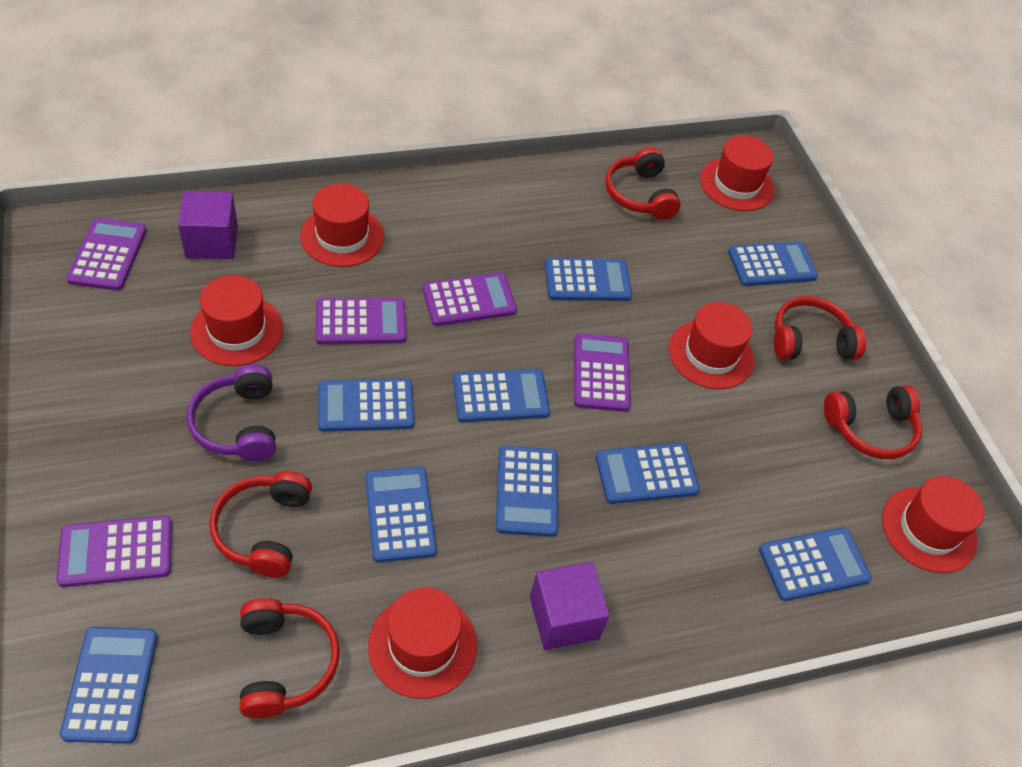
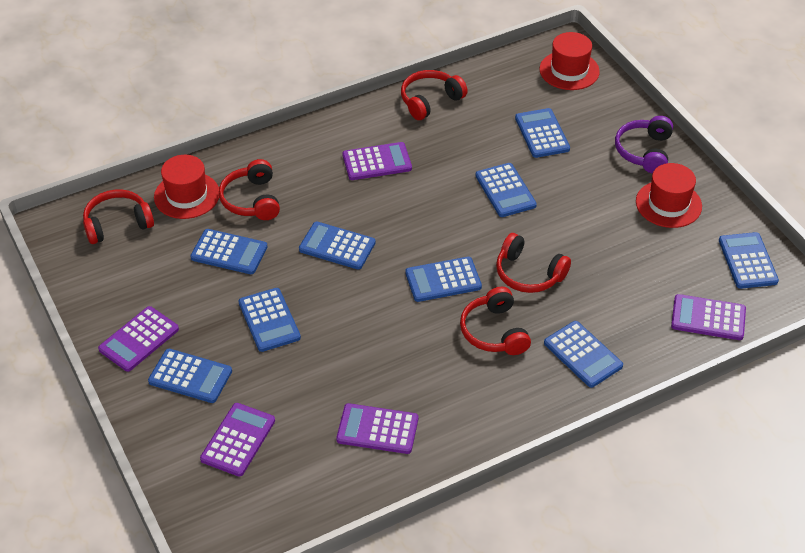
purple cube: [178,191,238,259] [530,562,610,650] = 2 -> none = 0
red hat: [190,275,283,366] [300,183,384,267] [368,588,477,699] [669,302,754,389] [700,136,775,211] [882,476,984,573] = 6 -> [154,155,219,219] [539,32,600,90] [636,163,702,228] = 3

